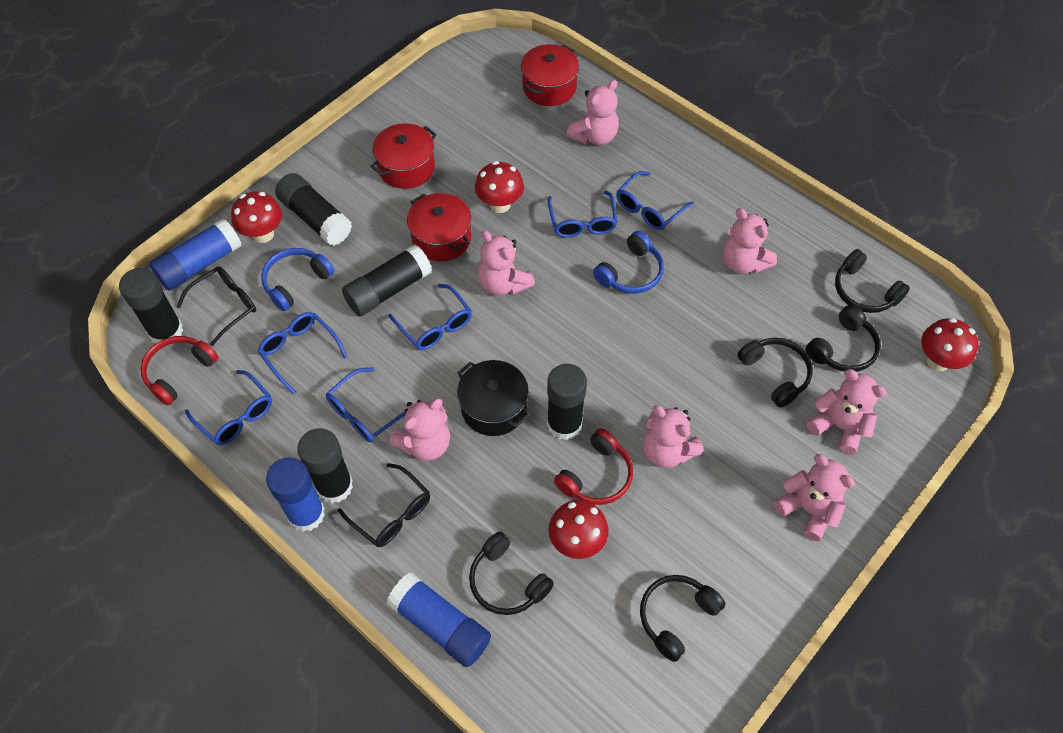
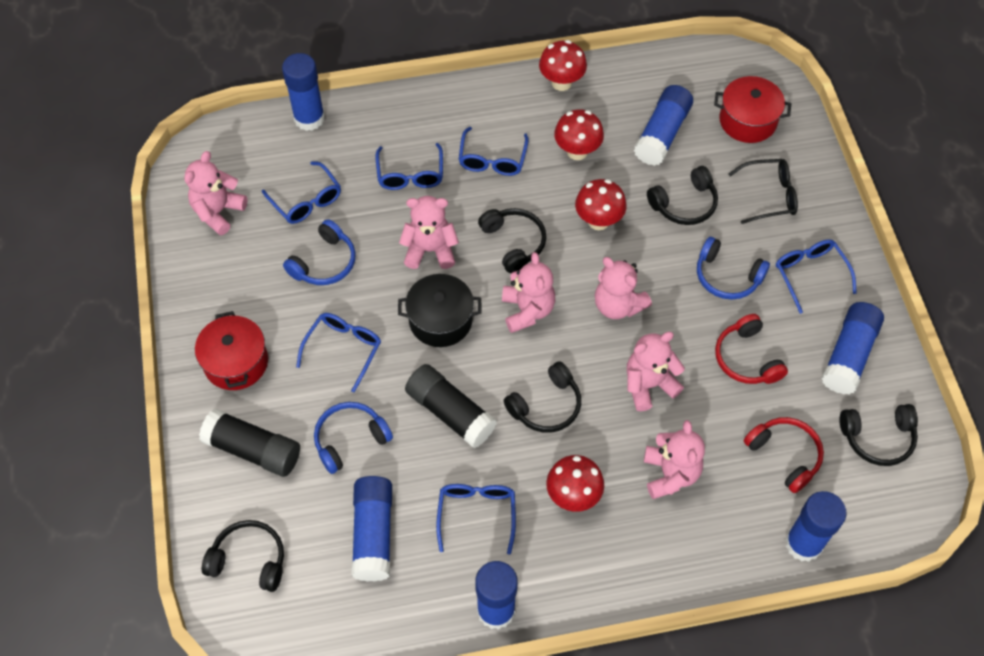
black glasses: [177,266,256,346] [338,463,430,547] = 2 -> [729,159,798,224] = 1
black glue stick: [119,268,184,345] [275,173,352,246] [297,428,353,503] [342,244,432,316] [547,364,587,440] = 5 -> [199,409,300,477] [405,364,497,448] = 2
blue glue stick: [149,218,242,291] [266,457,325,532] [386,572,491,667] = 3 -> [282,53,325,131] [352,476,392,582] [475,561,518,630] [634,85,693,166] [785,491,846,562] [821,302,884,395] = 6
blue headphones: [261,248,334,311] [593,231,664,294] = 2 -> [283,219,356,285] [314,402,393,474] [697,237,770,300] = 3
pink teddy bear: [390,399,450,461] [478,230,535,296] [566,80,619,145] [643,405,704,468] [723,208,777,274] [774,454,855,541] [807,369,887,454] = 7 -> [184,151,248,236] [399,196,459,269] [502,252,555,333] [595,257,652,319] [627,332,685,411] [644,420,705,499] = 6
red pot: [370,123,437,189] [407,193,471,262] [521,44,579,106] = 3 -> [195,311,268,390] [714,76,791,143] = 2

